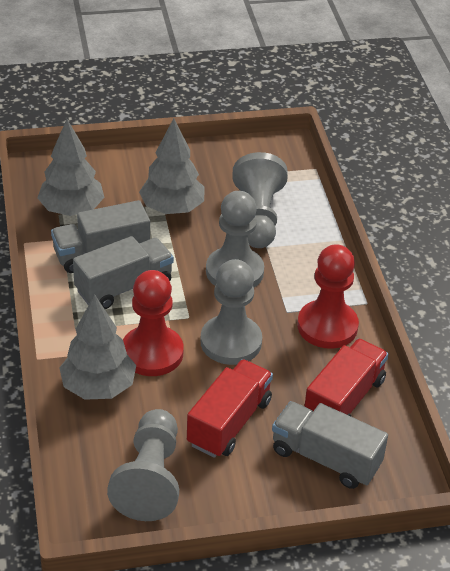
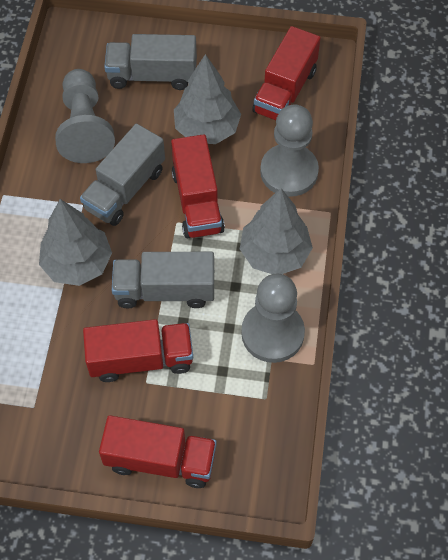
grey pawn: [107,409,179,521] [200,259,262,365] [206,191,264,287] [232,152,288,248] = 4 -> [55,69,115,163] [241,273,305,363] [260,105,319,197] = 3
red pawn: [123,270,183,376] [298,244,359,349] = 2 -> none = 0
red truck: [187,359,273,458] [304,338,388,416] = 2 -> [83,319,193,382] [99,415,217,488] [171,134,225,238] [252,26,320,120] = 4

